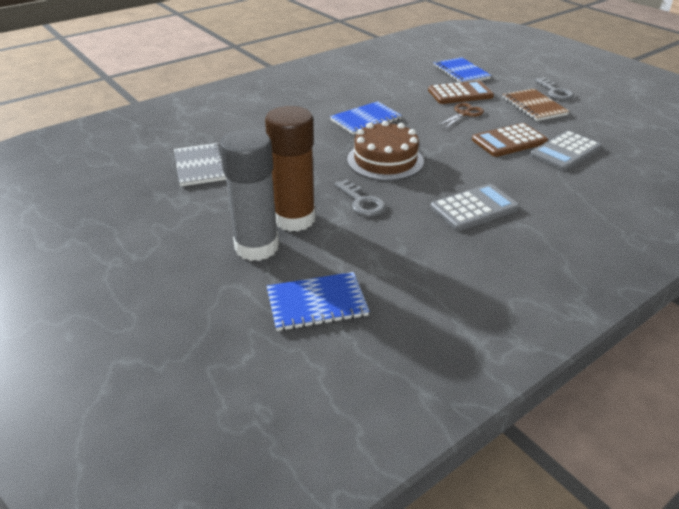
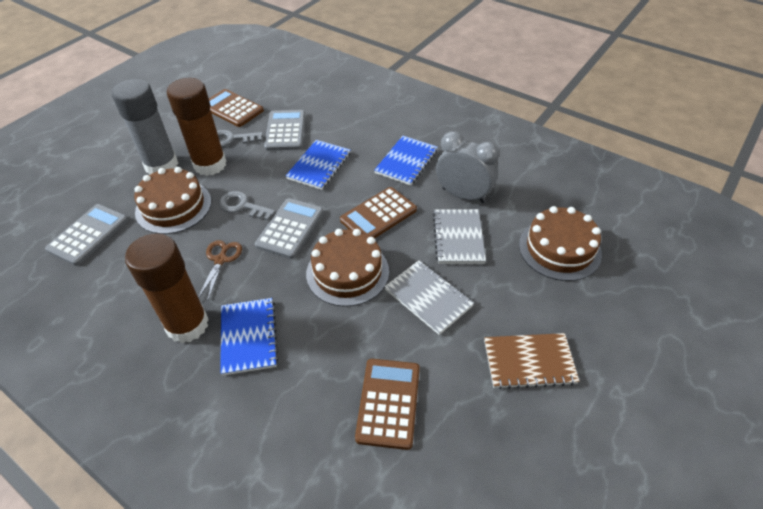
brown cake: [347,120,424,181] = 1 -> [134,167,211,234] [306,229,389,307] [519,206,602,281] = 3
brown calculator: [428,81,494,104] [472,123,548,157] = 2 -> [209,89,264,127] [340,187,417,239] [355,359,420,450] = 3
brown glue stick: [265,106,315,232] = 1 -> [125,233,209,343] [167,78,226,176] = 2
grey calculator: [430,184,520,231] [530,131,602,171] = 2 -> [45,204,128,266] [255,198,324,259] [264,110,305,151] = 3
grey clock: none = 0 -> [436,131,499,203] = 1
grey notebook: [174,143,226,186] = 1 -> [384,260,474,335] [433,209,486,264] = 2

